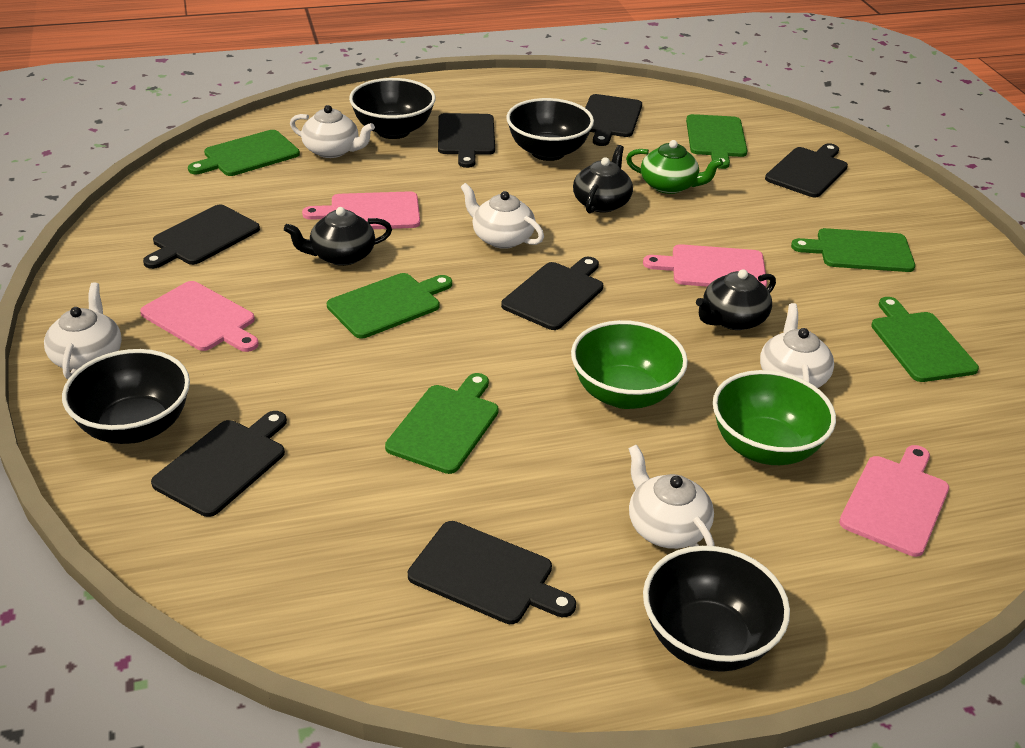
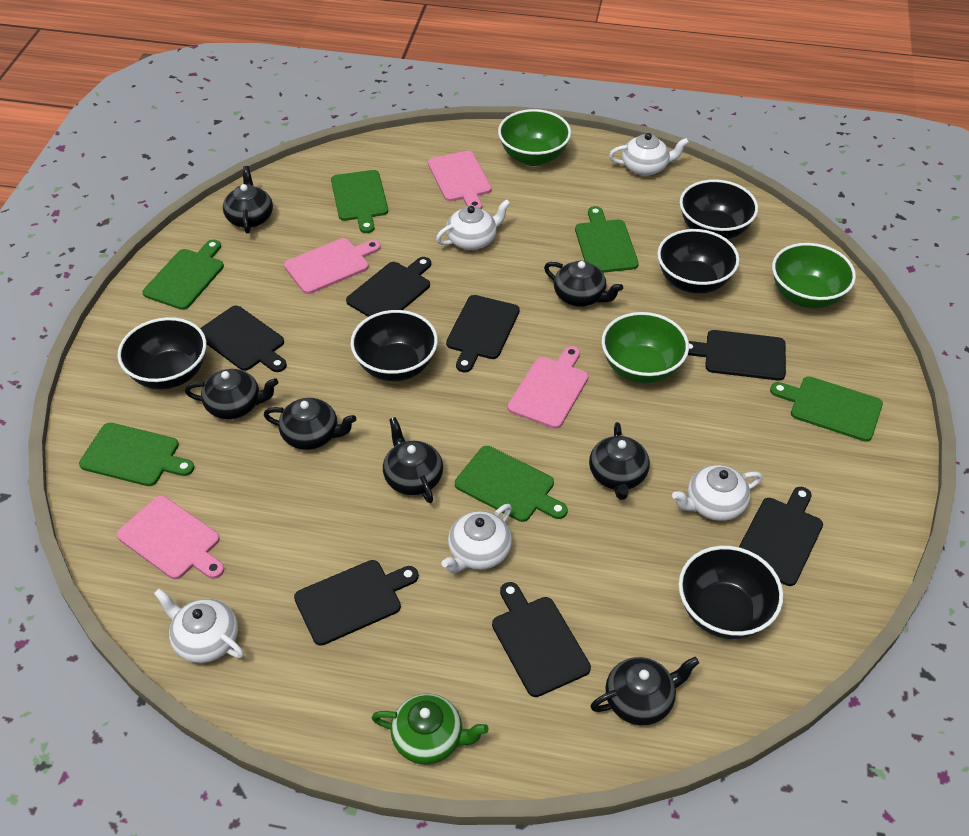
black bowl: [62,349,190,444] [349,78,436,139] [506,98,594,161] [643,546,790,672] = 4 -> [117,317,206,389] [350,310,438,381] [657,229,739,294] [679,546,783,639] [680,179,758,239] = 5
black teapot: [284,207,392,266] [573,145,633,213] [696,269,776,330] = 3 -> [185,369,278,419] [223,166,273,234] [264,398,357,450] [383,417,443,503] [544,261,623,306] [589,422,650,500] [590,657,699,725] = 7
green bowl: [571,320,688,409] [713,370,836,465] = 2 -> [498,109,571,166] [602,312,689,384] [772,243,856,309] = 3

